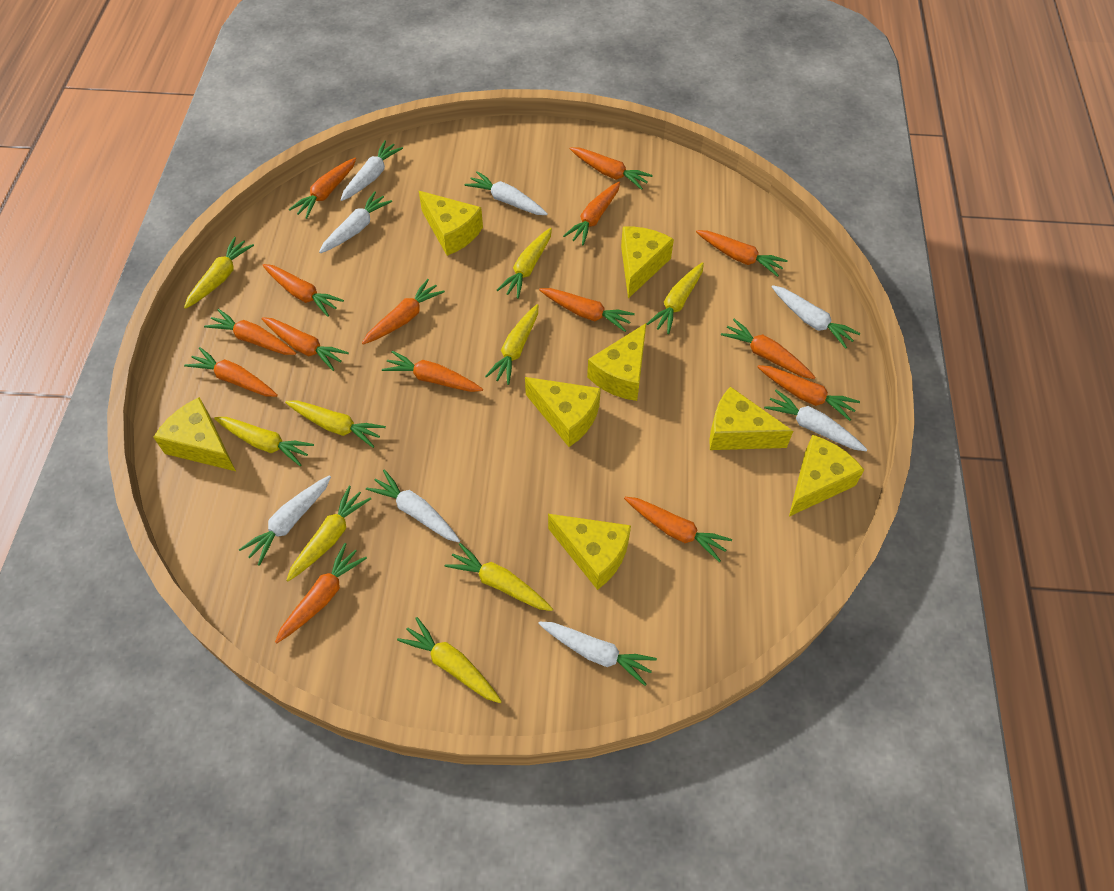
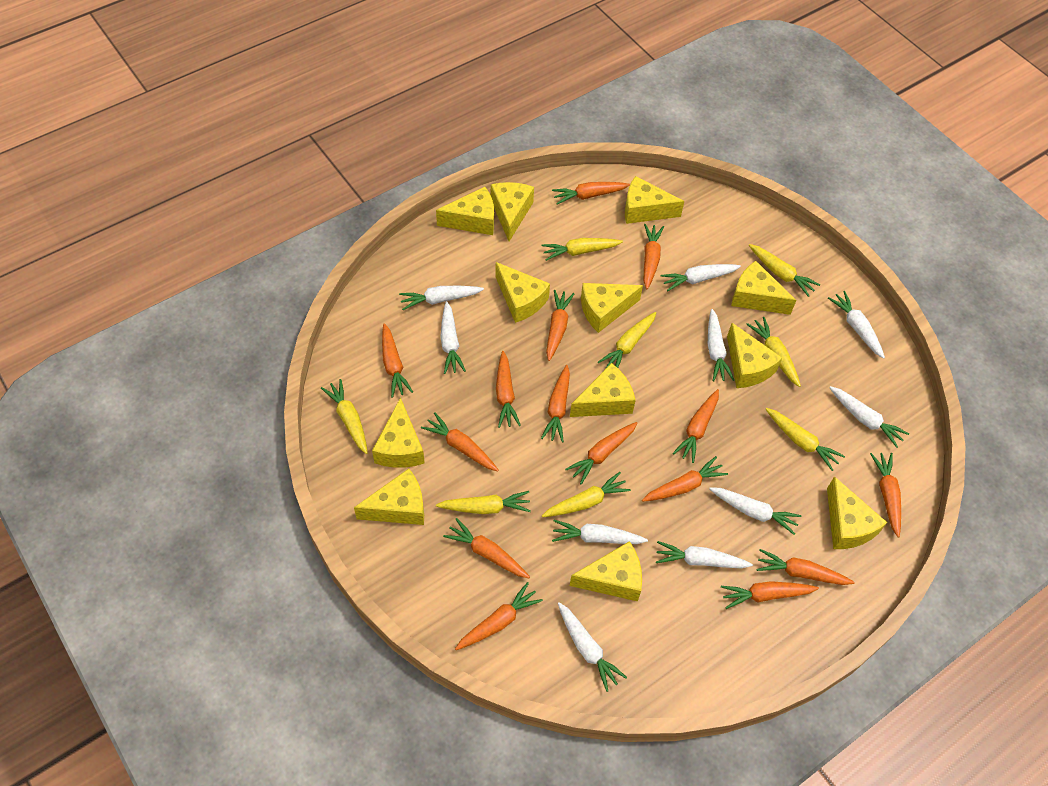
white carrot: [239,475,331,566] [319,191,392,253] [341,140,403,201] [366,470,460,542] [464,171,548,215] [538,622,657,686] [764,390,868,451] [772,285,861,349] = 8 -> [399,286,484,310] [440,301,466,374] [552,520,648,544] [558,602,627,692] [656,541,753,568] [660,264,741,291] [708,309,734,381] [709,487,802,535] [828,291,885,359] [829,386,909,448] = 10
yellow carrot: [184,237,254,309] [214,417,314,466] [285,400,386,448] [286,486,371,581] [397,617,502,703] [445,543,553,611] [485,304,538,385] [497,228,552,299] [647,262,704,334] = 9 -> [321,379,368,454] [436,491,531,514] [541,238,623,261] [542,472,631,517] [598,312,656,368] [746,317,801,387] [749,244,820,297] [766,408,845,471] = 8
yellow cheese: [153,397,236,471] [419,191,483,256] [525,377,601,447] [548,514,631,590] [587,323,646,401] [621,226,674,298] [709,387,793,450] [789,435,864,517] = 8 -> [354,469,424,525] [372,397,425,468] [436,187,494,235] [491,182,534,241] [495,262,550,323] [570,363,636,417] [570,541,642,601] [581,283,643,333] [625,176,684,224] [727,323,782,388] [731,261,796,315] [827,476,887,549] = 12

